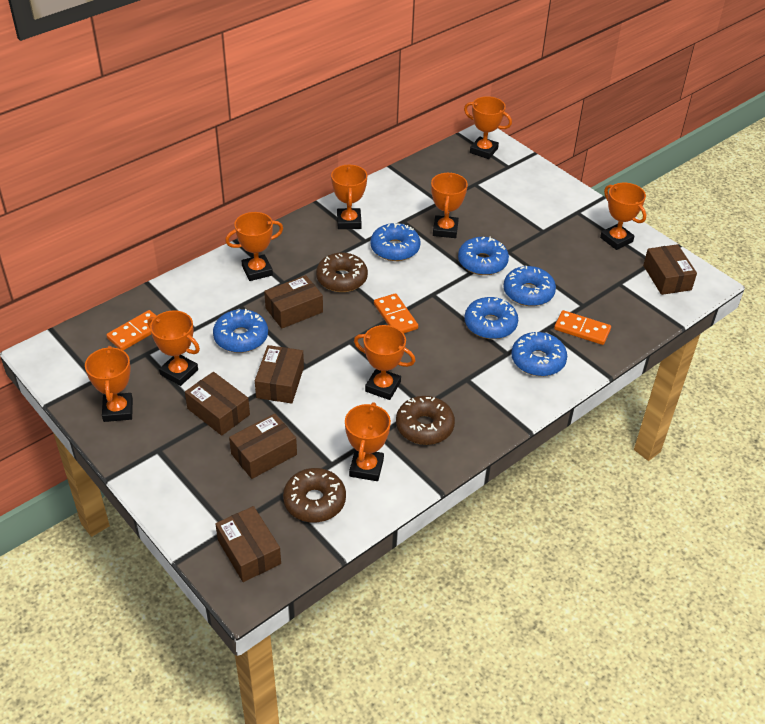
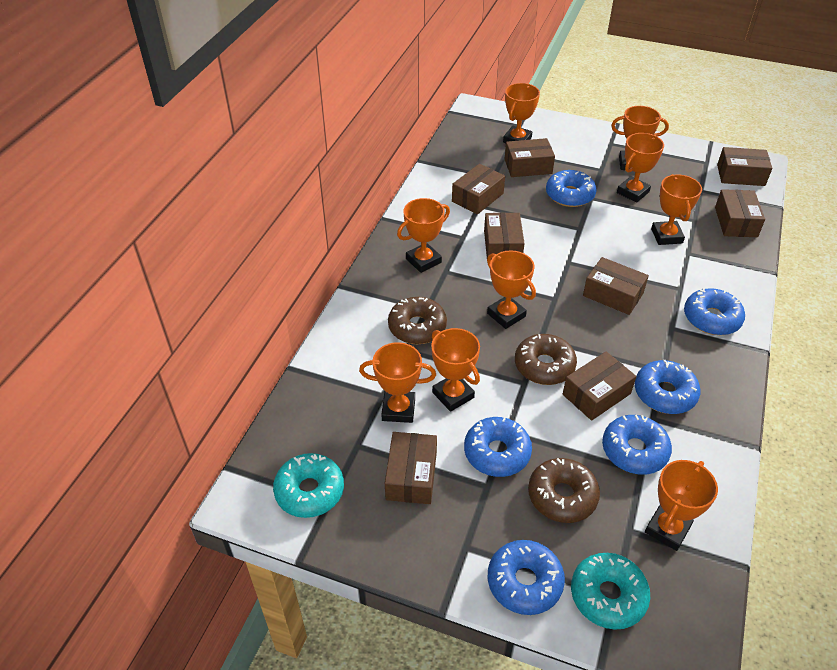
brown box: [185,372,250,436] [215,506,281,582] [229,414,297,479] [255,345,304,403] [264,275,323,328] [643,244,697,295] = 6 -> [385,432,437,504] [452,164,505,215] [484,212,525,259] [505,138,555,177] [563,351,636,421] [583,257,649,315] [715,189,765,237] [717,147,772,186] = 8
orange domino: [106,310,156,351] [374,293,418,333] [554,310,611,345] = 3 -> none = 0
turquoise donut: none = 0 -> [273,453,344,518] [571,553,650,630] = 2

